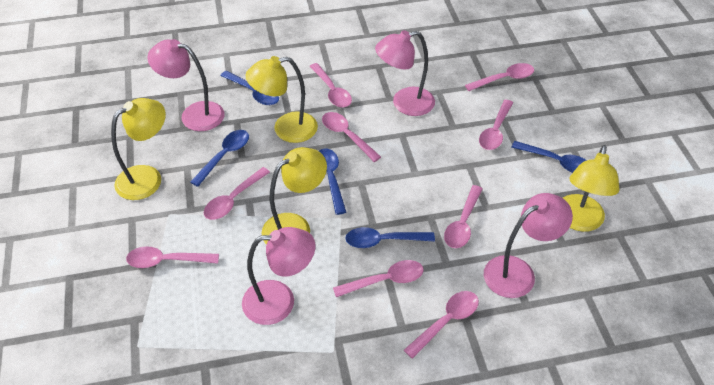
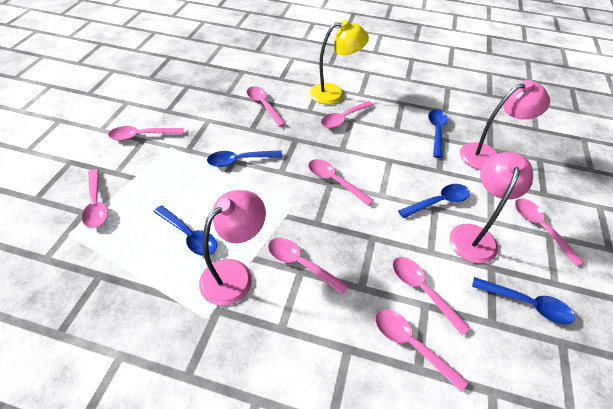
pink lamp: [147,39,224,131] [242,227,315,325] [375,30,435,116] [484,193,573,298] = 4 -> [199,190,266,306] [449,152,533,263] [460,80,550,170] = 3
yellow lamp: [111,98,166,200] [245,56,318,143] [262,147,327,245] [563,145,620,232] = 4 -> [309,20,369,104] = 1

